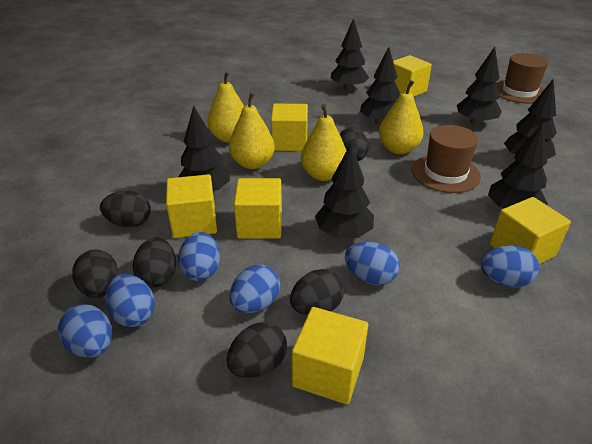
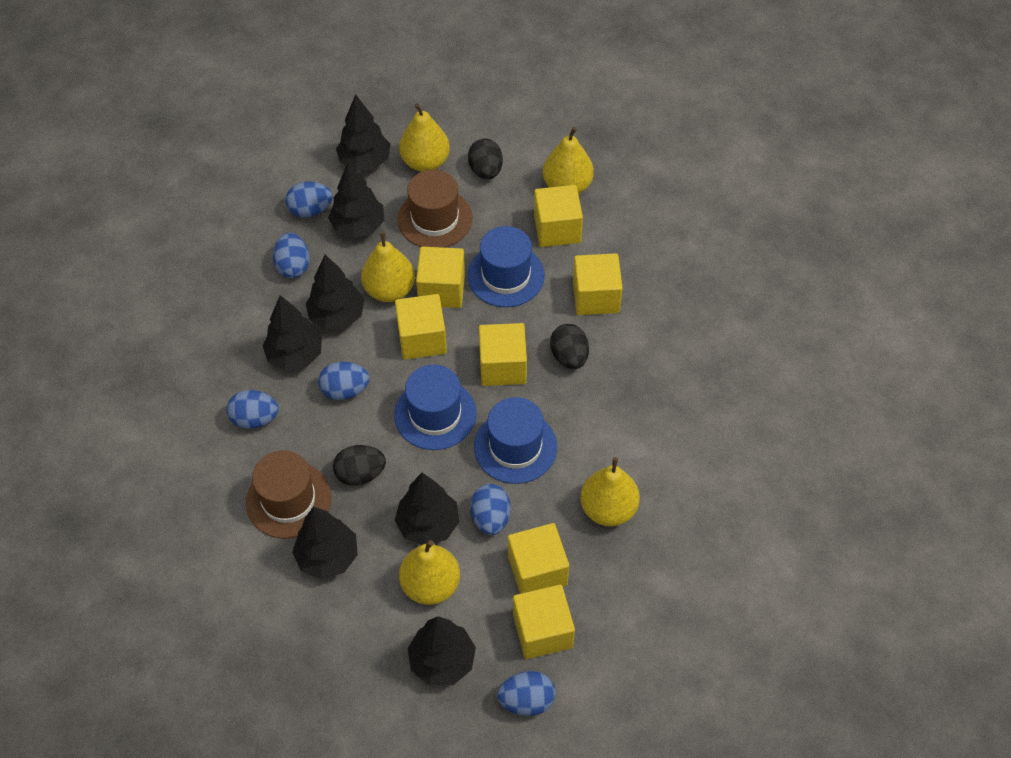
black egg: [72,250,118,298] [100,191,151,227] [133,237,176,288] [227,322,287,378] [290,269,344,316] [340,127,369,161] = 6 -> [333,445,386,486] [468,138,503,179] [550,324,589,369] = 3
blue hat: none = 0 -> [394,364,476,450] [468,226,545,307] [474,397,557,484] = 3
yellow cube: [166,174,217,238] [234,178,282,239] [271,103,308,151] [292,307,368,405] [393,55,432,97] [490,197,571,264] = 6 -> [395,294,447,359] [416,247,465,308] [479,323,527,386] [508,523,569,594] [513,585,575,659] [534,185,583,247] [573,253,623,315] = 7
yellow pear: [207,71,244,143] [229,93,275,169] [301,104,347,181] [379,80,424,154] = 4 -> [361,232,415,302] [399,103,450,172] [399,540,460,605] [543,127,594,194] [580,457,640,526] = 5

